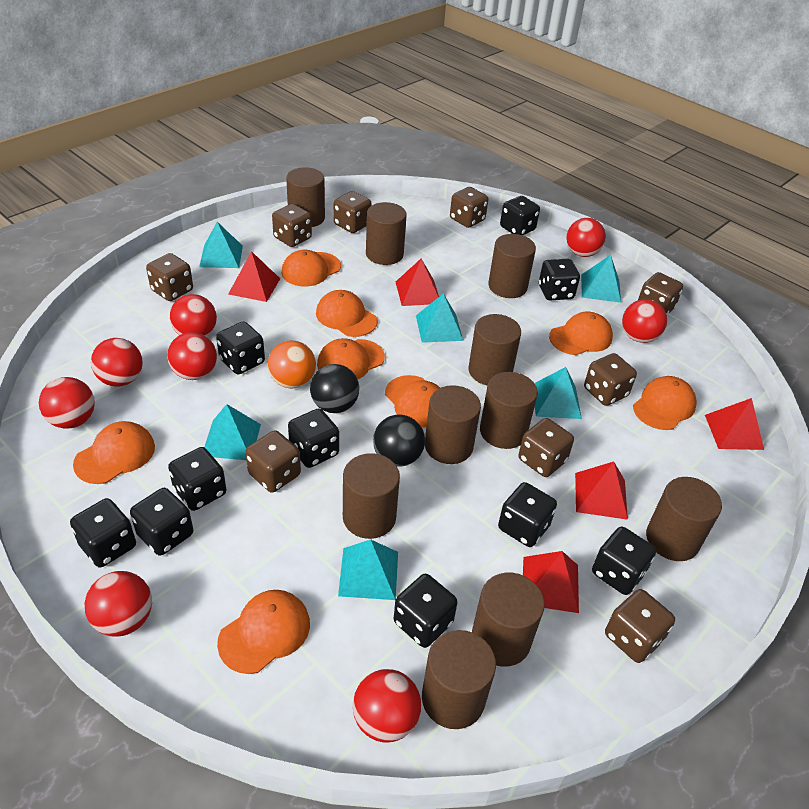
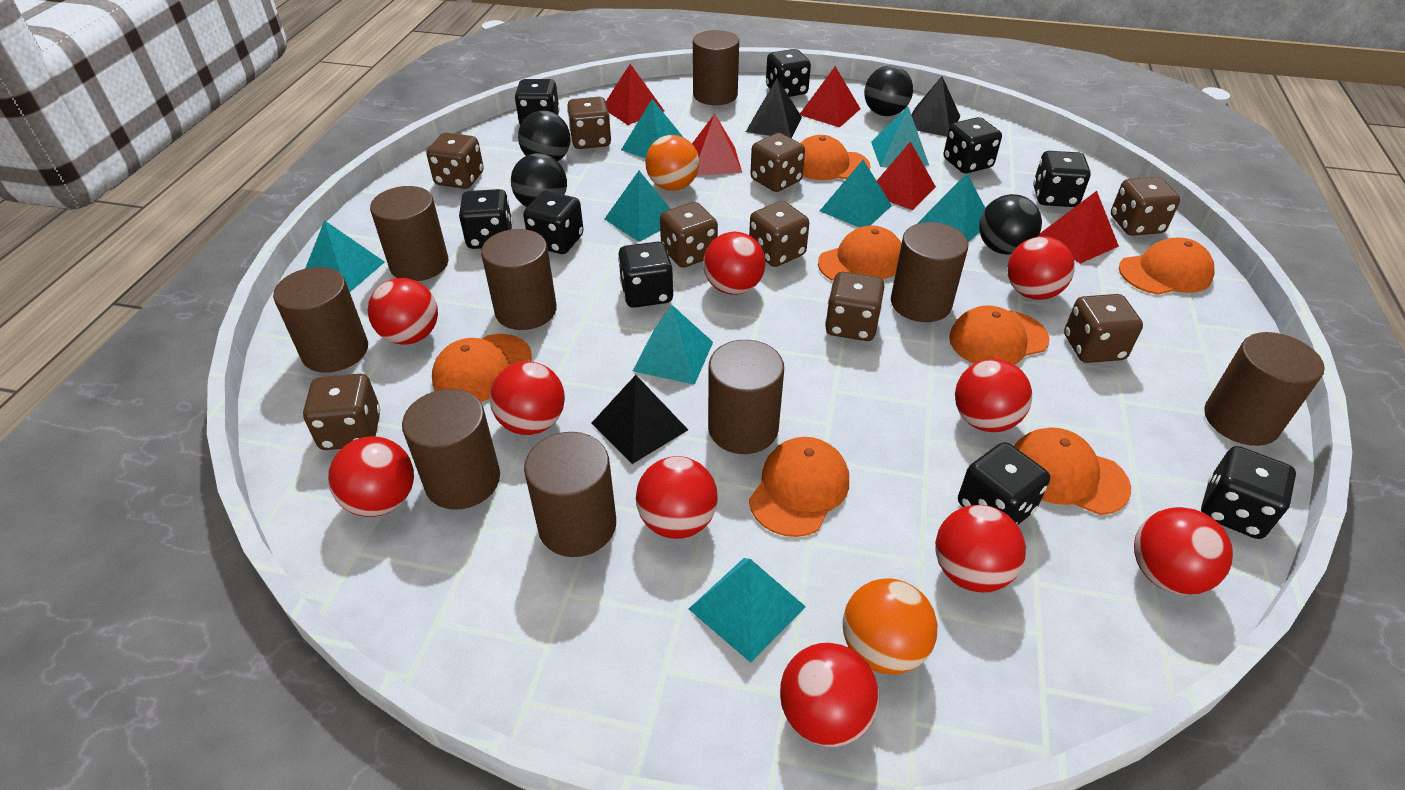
black ball: [310,364,359,413] [373,414,425,467] = 2 -> [511,153,567,207] [518,111,571,161] [864,65,913,116] [979,194,1042,255] = 4
black dice: [70,498,136,568] [130,488,193,556] [168,447,226,511] [216,321,265,374] [288,408,339,468] [394,574,458,648] [498,482,557,547] [500,196,540,235] [539,259,580,301] [592,526,656,595] = 10 -> [459,189,512,249] [515,79,560,125] [523,191,584,254] [618,242,674,308] [766,49,811,97] [944,117,1002,173] [958,442,1050,525] [1033,151,1091,207] [1201,446,1296,539] = 9
black pyramid: none = 0 -> [592,375,688,464] [746,78,802,139] [911,76,960,137] = 3
brown cylinder: [286,167,325,227] [343,453,400,539] [366,202,407,265] [422,630,496,729] [425,385,481,464] [468,314,521,385] [472,573,545,667] [480,372,538,449] [488,234,536,298] [646,477,722,561] = 10 -> [273,267,368,373] [370,186,449,281] [402,389,500,510] [481,229,557,330] [524,432,616,557] [693,30,739,105] [708,340,784,454] [891,222,968,322] [1204,332,1325,446] = 9
orange ball: [268,340,316,388] = 1 -> [645,135,699,191] [843,578,937,674] = 2
orange cap: [73,421,155,484] [217,590,310,674] [281,250,341,286] [316,290,378,337] [317,338,385,380] [385,375,440,428] [549,312,613,355] [633,376,697,430] = 8 -> [432,334,532,402] [749,437,849,537] [801,135,870,180] [818,226,902,281] [949,305,1049,364] [1014,427,1131,515] [1119,238,1214,295] = 7
red ball: [39,377,95,429] [85,571,152,636] [91,338,143,387] [167,332,217,380] [170,294,217,336] [353,669,421,743] [566,218,606,257] [622,299,667,343] = 8 -> [328,436,414,517] [368,278,438,345] [490,361,565,435] [636,456,718,539] [703,232,765,294] [780,643,879,747] [935,505,1026,592] [955,359,1032,432] [1007,236,1075,300] [1134,507,1233,595] = 10
turquoise pyramid: [199,222,243,268] [204,404,261,460] [338,539,398,600] [416,293,463,343] [534,367,582,419] [581,255,621,303] = 6 -> [305,220,385,292] [605,171,670,242] [621,99,683,158] [633,305,713,385] [689,558,806,663] [820,160,892,227] [871,107,929,167] [917,173,985,242] = 8

